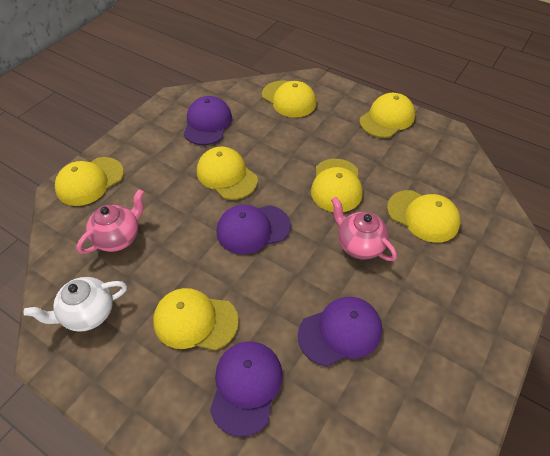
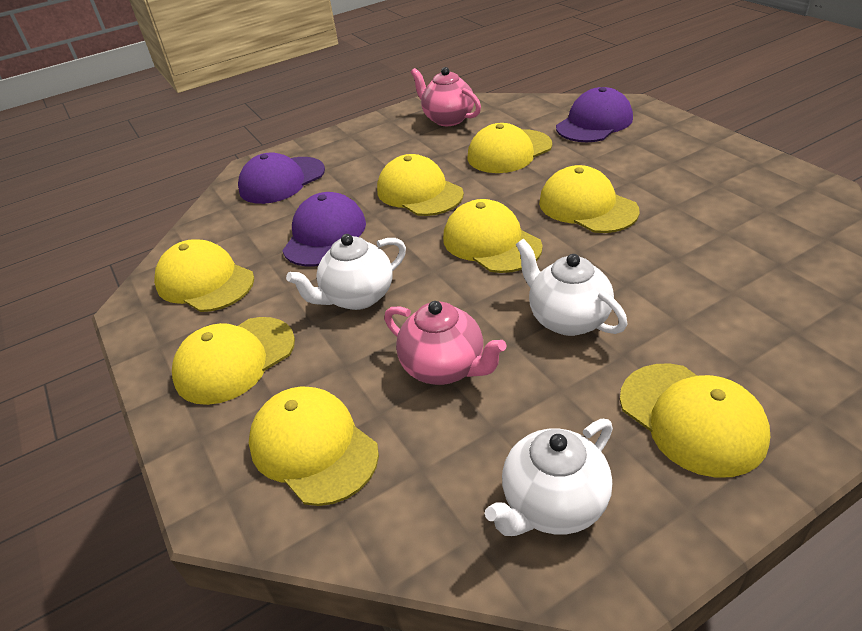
purple cap: [183,96,232,145] [210,341,283,437] [216,205,291,254] [298,297,382,367] = 4 -> [238,152,325,204] [282,192,366,267] [556,87,633,142] = 3
white teapot: [24,277,127,332] = 1 -> [286,234,406,310] [485,419,613,536] [516,239,627,336] = 3
yellow cap: [55,157,124,206] [153,288,239,350] [197,147,258,200] [262,81,317,118] [311,159,363,212] [359,93,415,138] [387,190,460,243] = 7 -> [154,239,254,312] [172,317,295,405] [249,386,379,506] [377,154,464,216] [443,199,543,273] [468,123,552,173] [539,165,640,233] [620,363,770,478] = 8

